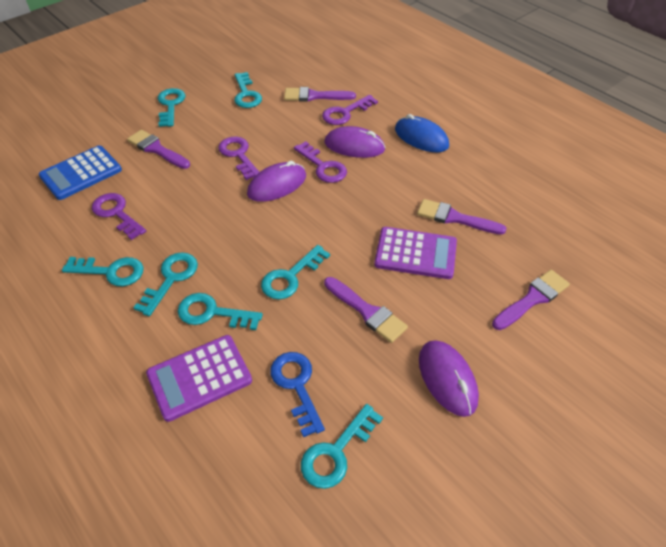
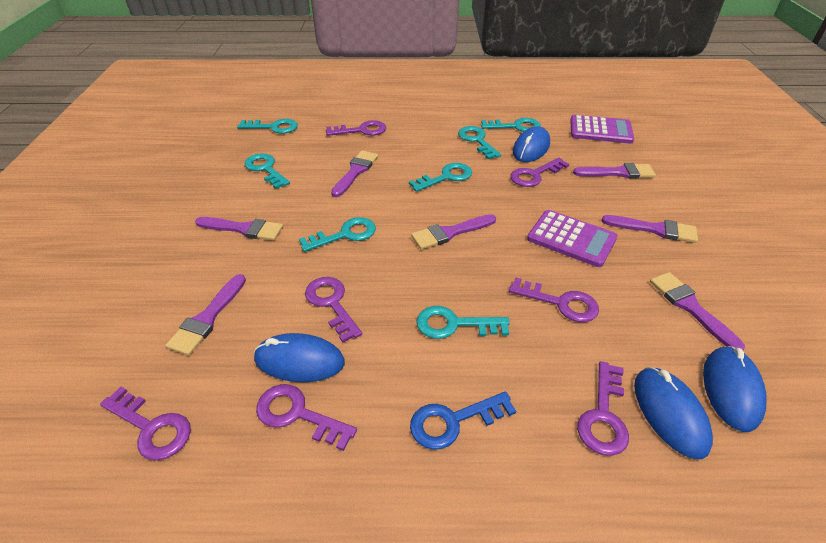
blue calculator: [39,146,122,200] = 1 -> none = 0
blue mouse: [395,114,449,152] = 1 -> [254,333,345,382] [513,126,550,162] [634,367,713,459] [703,346,767,432] = 4
purple brush: [127,130,190,169] [284,87,356,101] [324,277,408,343] [417,199,507,235] [492,270,570,330] = 5 -> [165,274,246,355] [195,217,283,241] [331,151,378,197] [411,214,496,249] [573,163,656,179] [602,215,698,243] [650,272,745,350] = 7
purple key: [92,193,146,240] [218,137,259,180] [294,141,347,183] [322,95,378,125] = 4 -> [100,387,191,460] [256,384,357,451] [305,277,362,343] [326,120,386,136] [509,277,599,322] [510,158,569,187] [577,361,629,456] = 7
purple mouse: [247,161,306,202] [325,126,386,158] [419,341,479,417] = 3 -> none = 0

